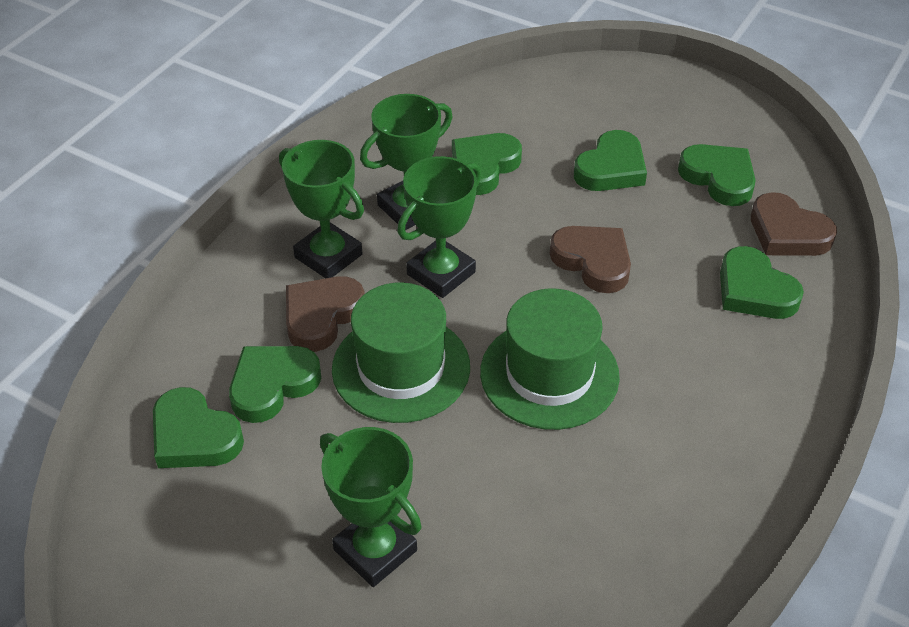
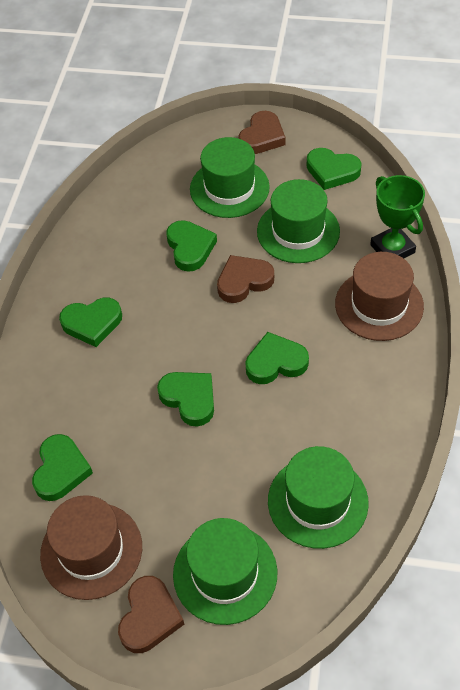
brown hat: none = 0 -> [40,495,142,600] [335,252,424,341] = 2
green hat: [332,283,470,423] [480,288,620,430] = 2 -> [173,518,277,625] [190,137,270,218] [257,179,340,263] [268,446,369,549] = 4
green trophy: [279,140,364,278] [320,427,421,587] [360,94,453,230] [397,156,481,298] = 4 -> [370,175,425,258] = 1

